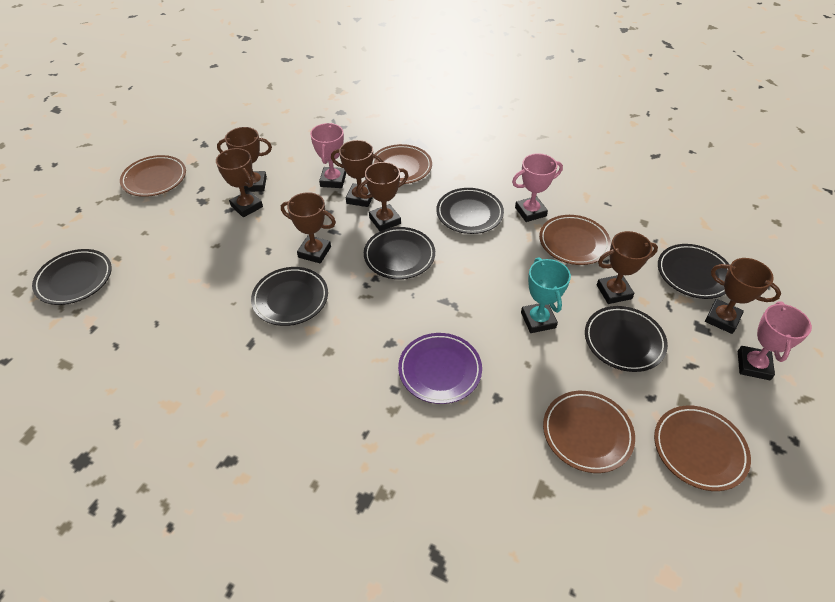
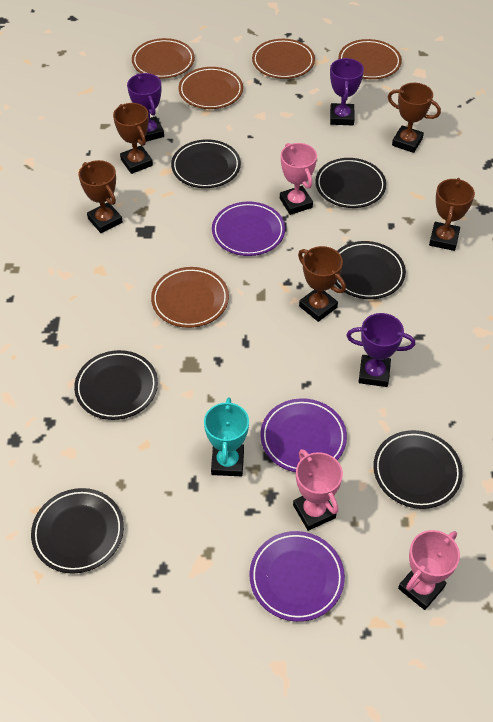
brown trophy: [216,148,263,217] [217,127,272,192] [281,192,336,264] [331,140,383,207] [357,162,408,231] [597,231,658,304] [705,258,781,334] = 7 -> [78,160,123,233] [113,103,153,174] [298,246,346,322] [388,83,441,153] [429,178,475,251] = 5
purple plate: [398,333,482,404] = 1 -> [212,201,285,256] [249,531,345,622] [260,398,347,472] = 3
purple trophy: none = 0 -> [127,73,164,142] [330,58,364,125] [346,313,415,387] = 3

